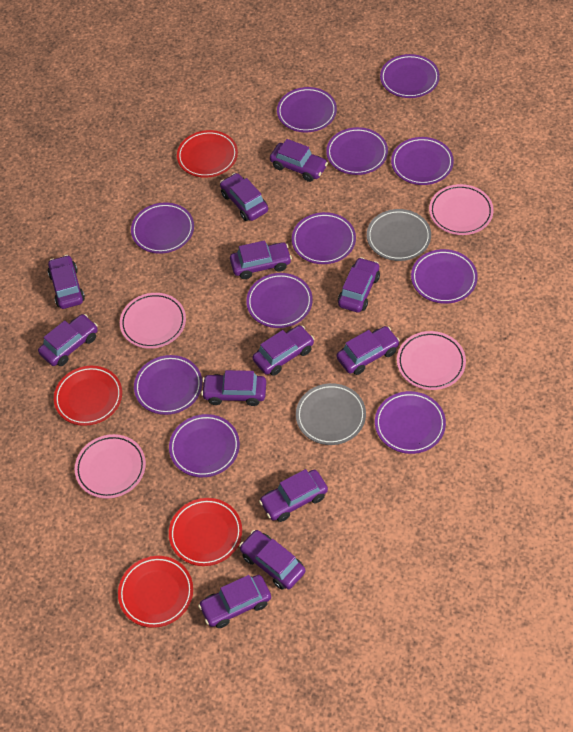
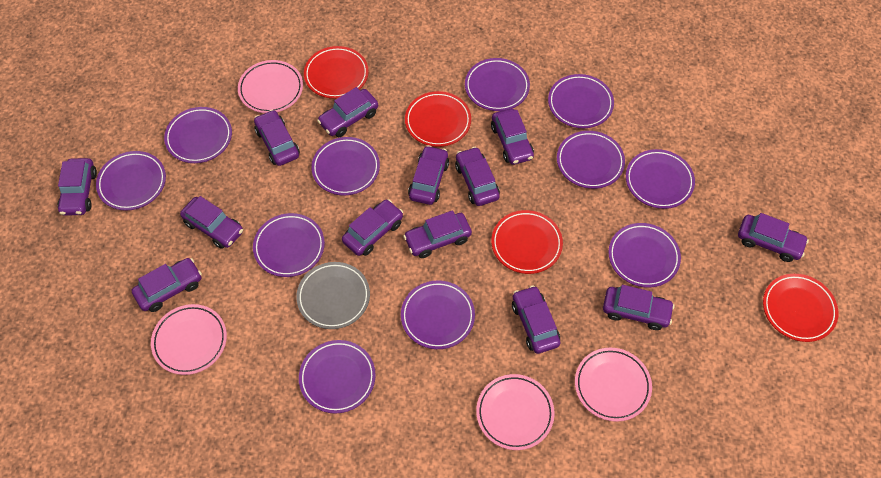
grey plate: [296,383,366,445] [367,209,431,261] = 2 -> [296,262,370,329] = 1
purple car: [38,314,98,366] [48,255,85,309] [198,575,271,628] [201,370,266,406] [220,173,268,221] [230,240,292,279] [239,530,305,590] [252,325,314,376] [259,469,328,522] [270,139,328,182] [337,326,400,375] [338,257,380,312] = 12 -> [58,158,97,216] [132,258,202,312] [180,196,243,249] [254,110,300,166] [317,87,378,137] [342,199,403,256] [403,210,472,258] [408,145,449,205] [455,147,500,206] [491,109,534,165] [512,285,560,354] [603,285,675,330] [738,213,809,262] = 13

